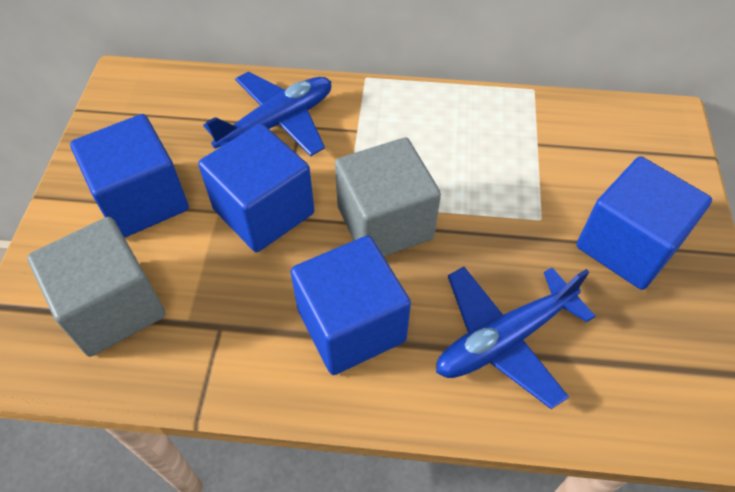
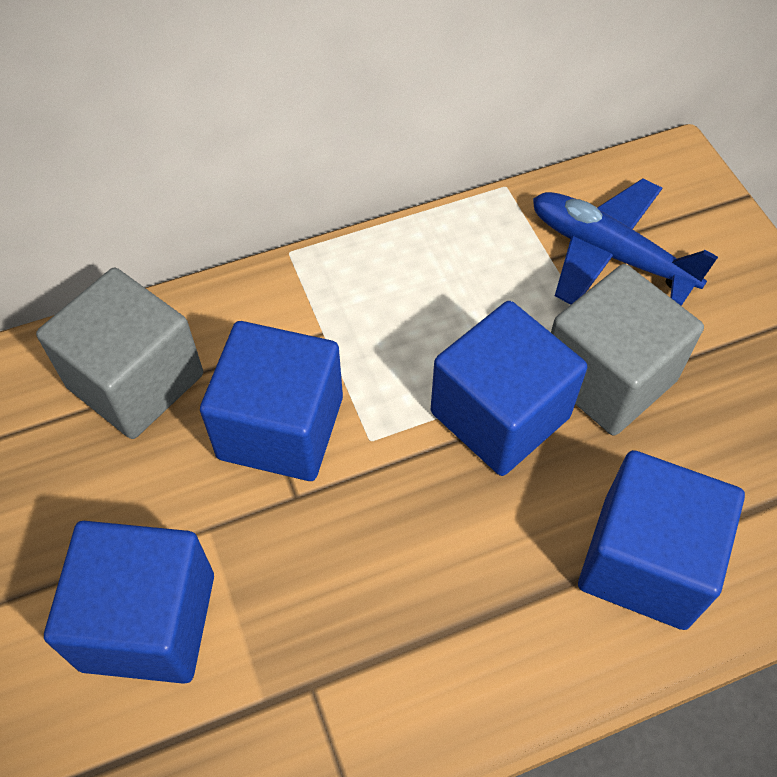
blue plane: [203,71,331,156] [436,267,595,409] = 2 -> [533,178,718,306] = 1

